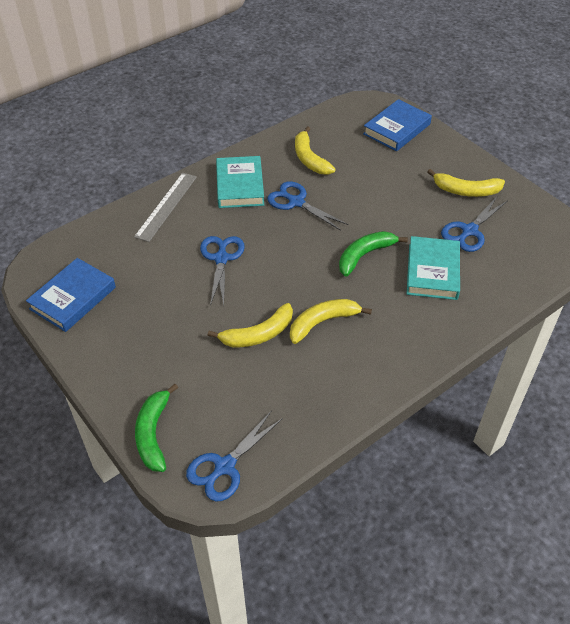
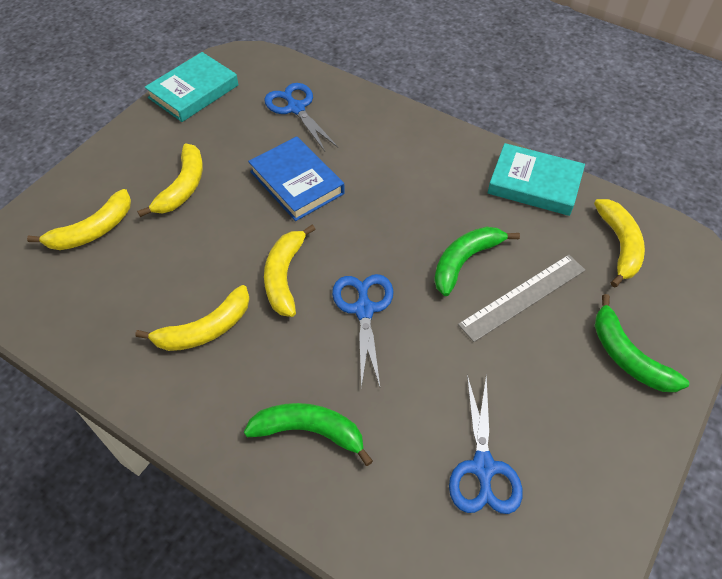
blue book: [26,258,116,332] [363,99,432,151] = 2 -> [248,136,345,221] = 1
blue scissors: [186,410,283,502] [200,236,245,306] [267,181,348,231] [441,197,507,252] = 4 -> [264,83,338,151] [332,274,394,388] [449,375,523,514] = 3
green banana: [135,384,178,472] [339,231,408,277] = 2 -> [244,403,373,466] [434,227,520,296] [595,294,689,392] = 3
yellow banana: [208,303,293,347] [290,299,372,344] [295,126,335,175] [427,169,505,197] = 4 -> [27,189,131,250] [135,285,250,351] [137,143,203,217] [264,225,316,317] [594,199,645,288] = 5

